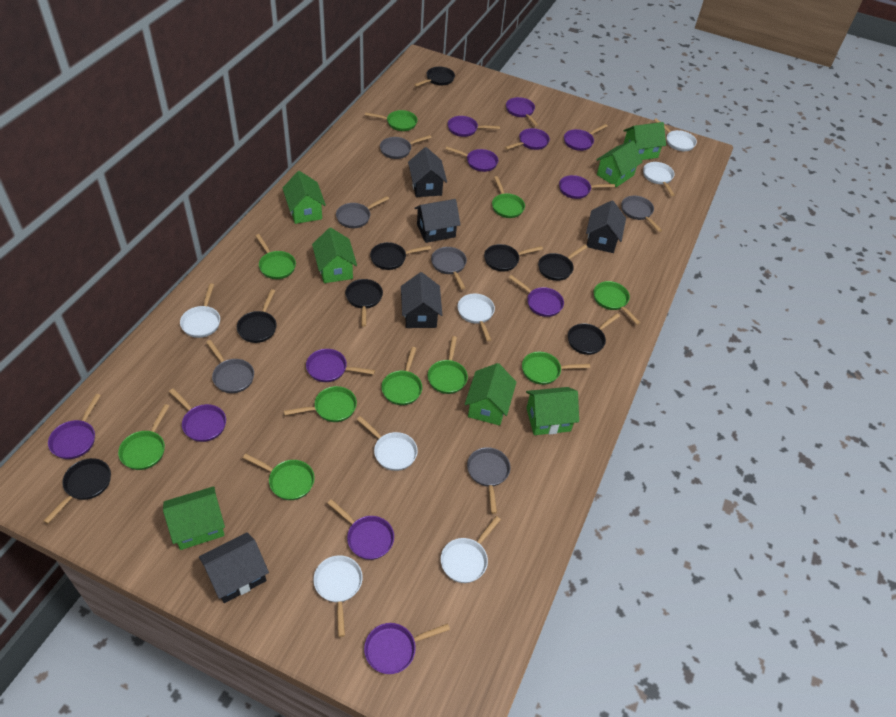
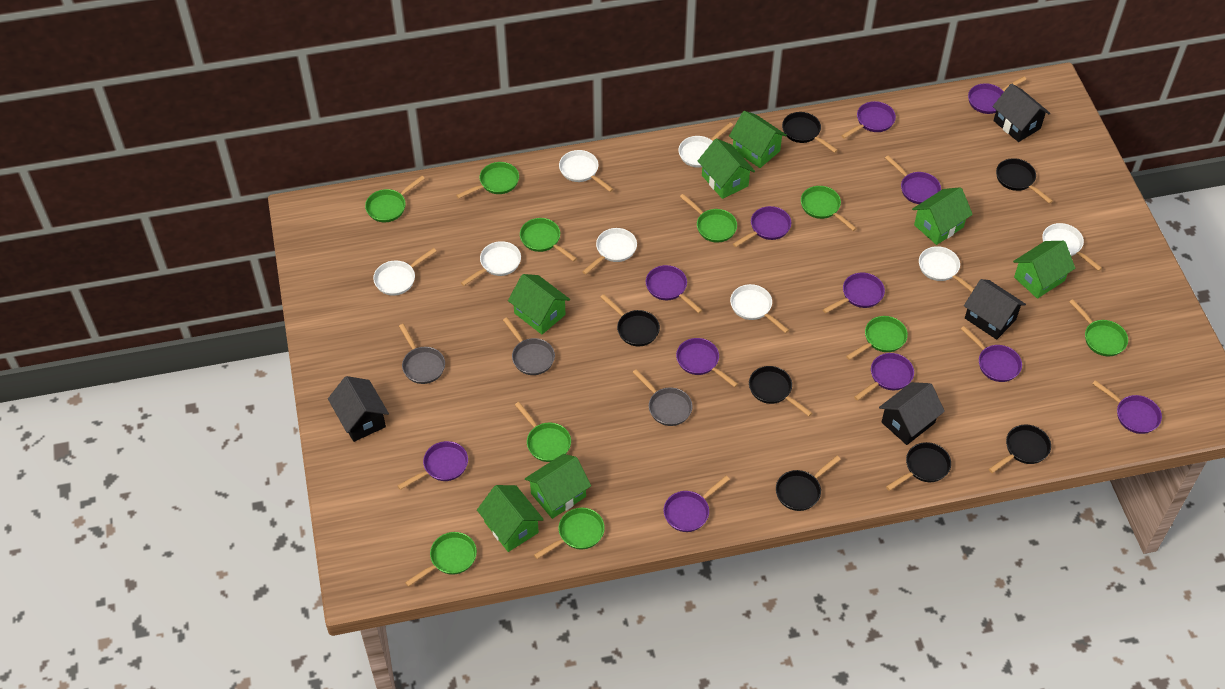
black house: [199,532,269,603] [401,272,442,328] [408,147,447,197] [414,199,461,243] [586,201,626,253] = 5 -> [328,376,389,442] [879,382,945,445] [964,279,1026,340] [992,83,1050,142] = 4
black pan: [44,458,111,524] [237,289,277,343] [345,279,383,326] [370,242,431,270] [414,67,455,87] [484,244,543,271] [538,245,588,281] [568,313,620,355] = 8 -> [600,294,660,346] [749,366,812,416] [776,456,841,511] [782,112,838,153] [886,442,951,491] [989,425,1051,473] [996,158,1053,204] = 7
grey pan: [206,340,254,393] [336,196,389,228] [380,135,432,159] [431,247,467,290] [467,447,511,514] [621,196,662,232] = 6 -> [399,324,445,384] [503,318,555,375] [632,369,693,426] = 3
white pan: [180,283,220,338] [313,555,363,637] [357,416,418,471] [441,516,501,583] [458,294,495,341] [643,162,675,196] [654,118,697,151] = 7 -> [373,248,436,296] [461,241,521,286] [559,150,613,192] [582,228,637,275] [678,122,733,168] [730,284,789,333] [919,246,974,292] [1042,223,1102,271] = 8

